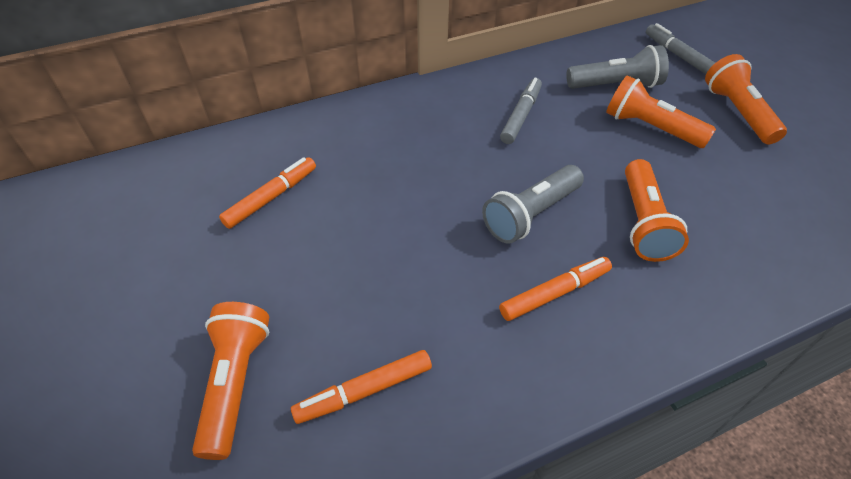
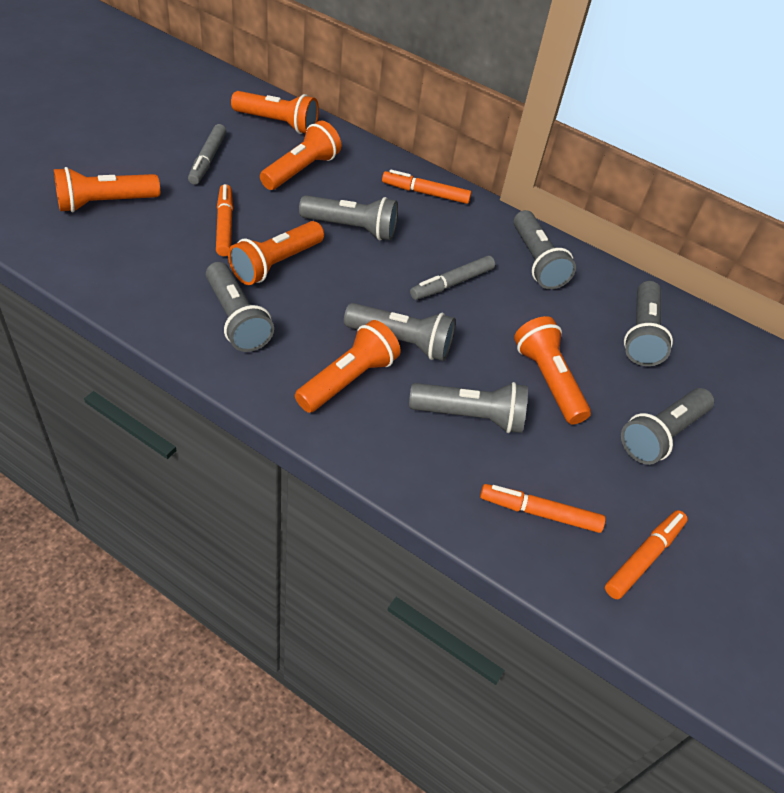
grey flashlight: [482,165,584,244] [566,45,669,89] = 2 -> [206,262,274,352] [299,195,398,240] [344,303,455,361] [409,382,528,433] [513,210,576,289] [621,388,714,465] [624,281,673,366] = 7
orange flashlight: [192,302,269,460] [606,75,716,148] [625,159,689,262] [705,54,787,145] = 4 -> [54,167,160,212] [228,221,324,285] [231,91,319,134] [260,121,342,190] [295,320,401,413] [514,316,591,425] = 6
orange marker: [219,157,316,229] [291,350,432,424] [499,257,612,321] = 3 -> [216,184,233,256] [382,170,471,204] [480,484,606,533] [605,510,687,599] = 4

